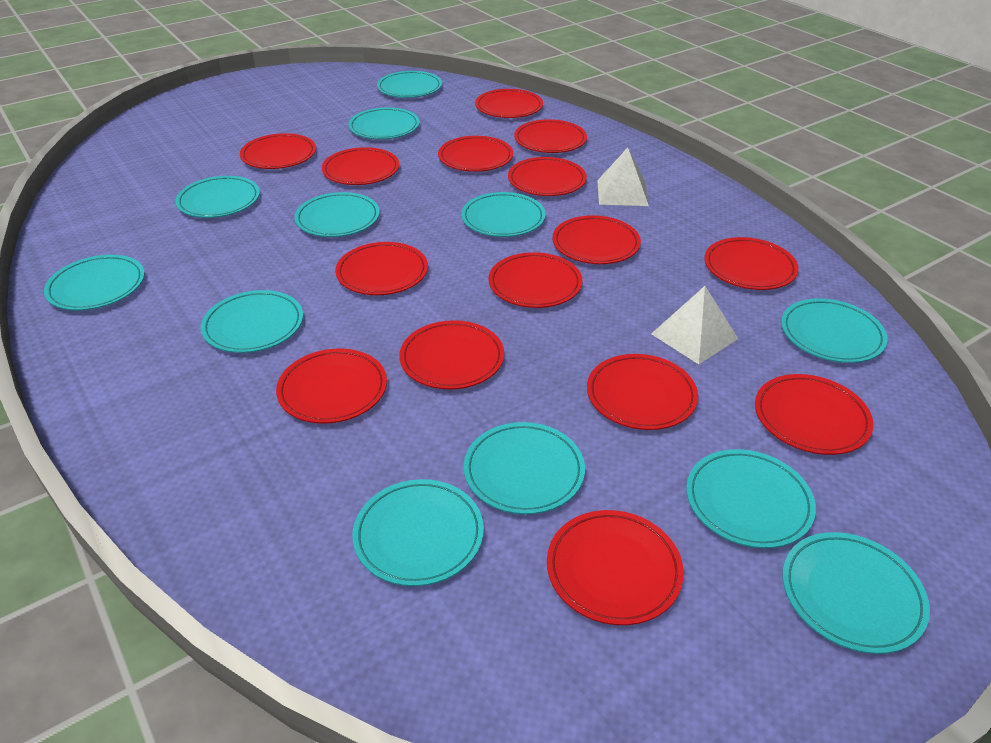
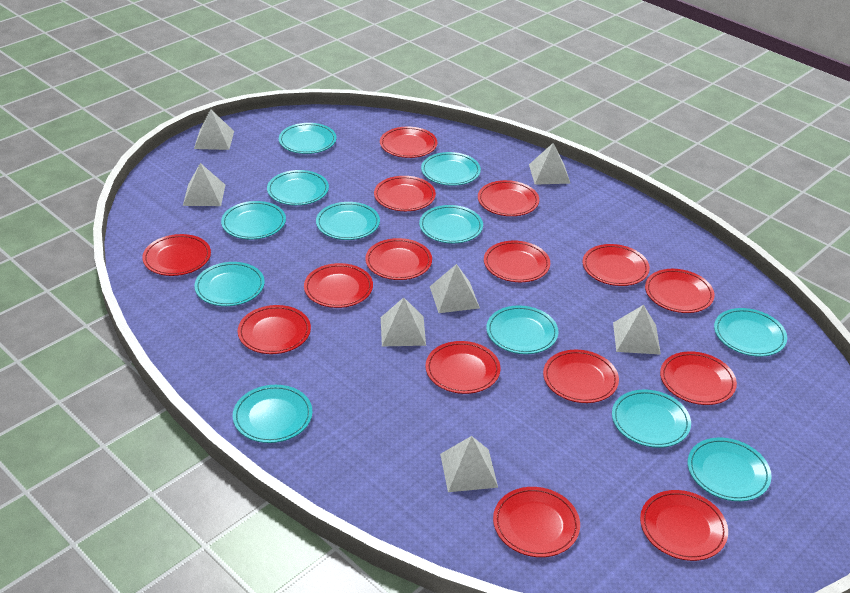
white pyramid: [597,148,649,206] [651,286,738,364] = 2 -> [183,163,225,206] [194,109,234,150] [381,297,426,346] [430,264,480,313] [440,436,498,492] [529,143,571,185] [613,305,661,355] = 7

